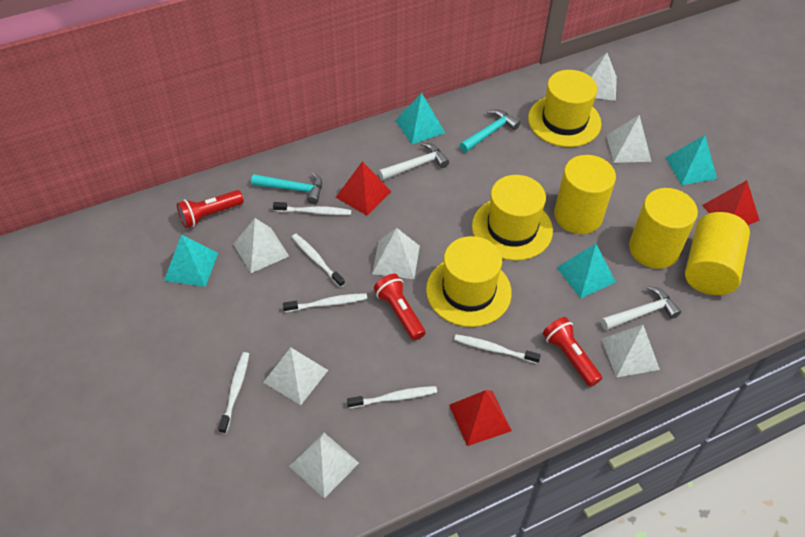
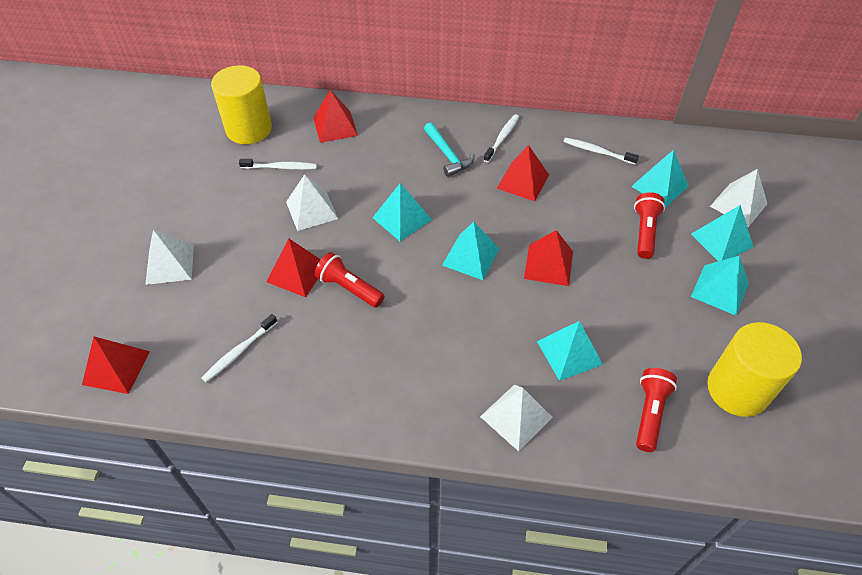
red pyramid: [335,161,391,216] [449,390,512,446] [702,180,760,225] = 3 -> [82,337,150,394] [267,239,321,297] [314,90,358,143] [497,145,549,201] [524,230,573,286] = 5
turquoise hammer: [251,172,322,204] [460,109,521,152] = 2 -> [424,122,475,177] = 1
turquoise pyramid: [164,235,218,287] [395,93,445,144] [556,244,616,298] [665,135,717,185] = 4 -> [372,183,432,242] [442,222,500,280] [537,321,603,381] [631,150,689,207] [691,205,753,261] [691,256,749,315] = 6
white hammer: [378,143,449,180] [601,286,681,330] = 2 -> none = 0
white pyramid: [233,218,289,273] [263,348,328,405] [289,433,359,498] [372,228,420,279] [582,53,617,101] [601,325,660,378] [606,115,652,163] = 7 -> [145,230,194,285] [286,174,338,231] [480,385,553,451] [710,169,768,227] = 4
white toothbrush: [218,352,249,434] [273,202,351,215] [283,293,368,312] [292,234,345,288] [347,386,437,408] [454,335,541,364] = 6 -> [202,314,277,382] [239,159,317,170] [483,114,519,162] [564,137,639,165] = 4
yellow cylinder: [554,155,616,234] [629,188,698,269] [685,212,750,295] = 3 -> [211,65,272,144] [707,322,802,417] = 2
yellow hat: [426,236,512,327] [472,175,553,261] [528,70,602,147] = 3 -> none = 0

